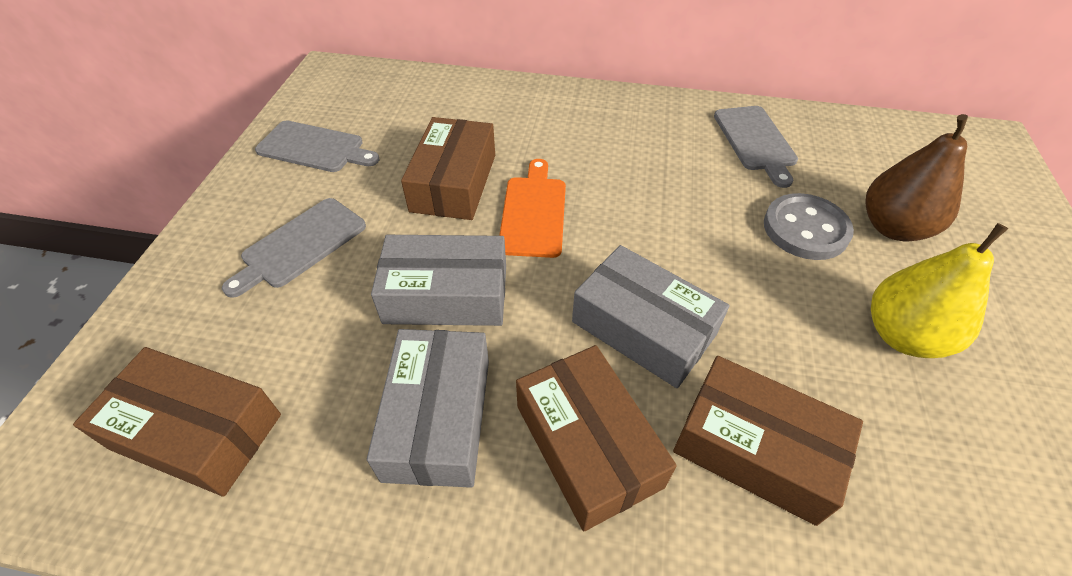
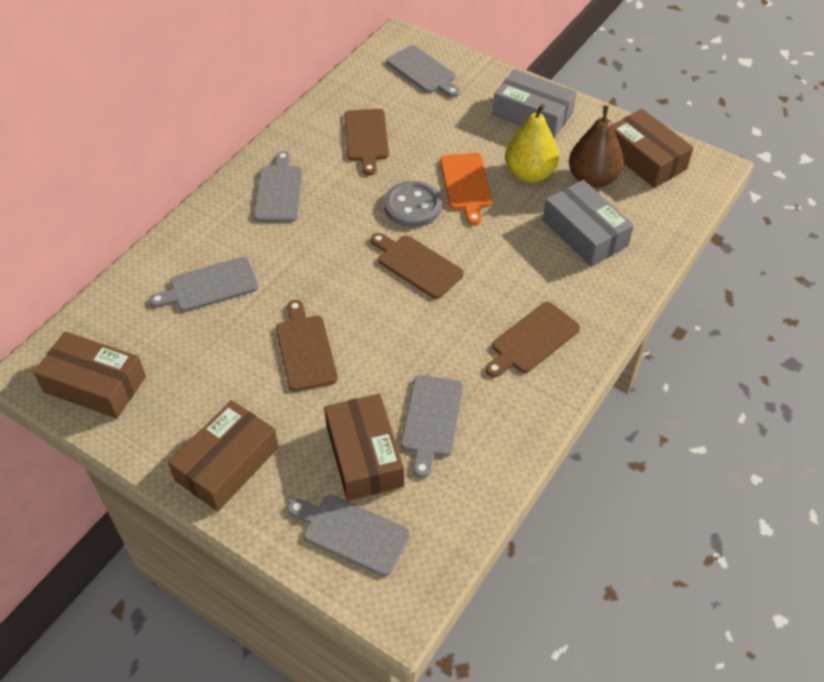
brown cutting board: none = 0 -> [276,300,338,392] [344,109,389,175] [371,233,464,299] [486,302,580,377] = 4
grey box: [367,329,489,488] [371,235,506,326] [572,245,730,388] = 3 -> [493,69,577,138] [543,180,634,266] = 2
grey cutting board: [222,198,366,298] [255,121,380,172] [714,106,798,188] = 3 -> [150,257,259,312] [254,151,303,222] [288,495,410,576] [386,45,460,97] [401,375,463,478] = 5

